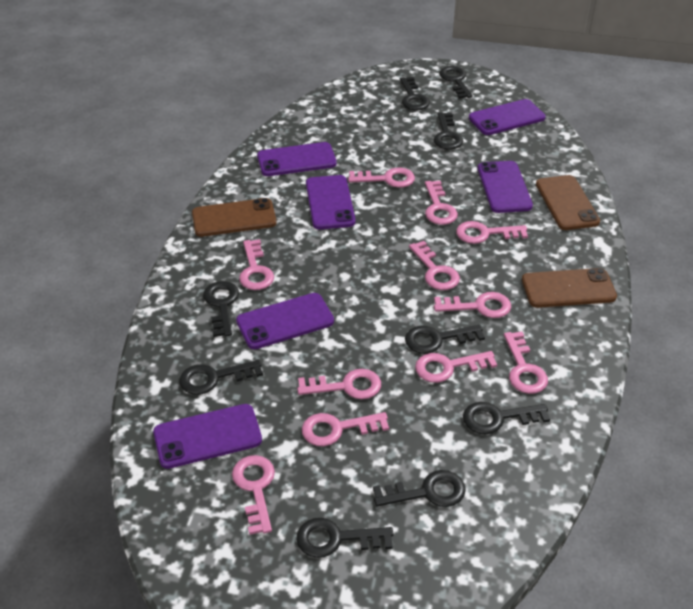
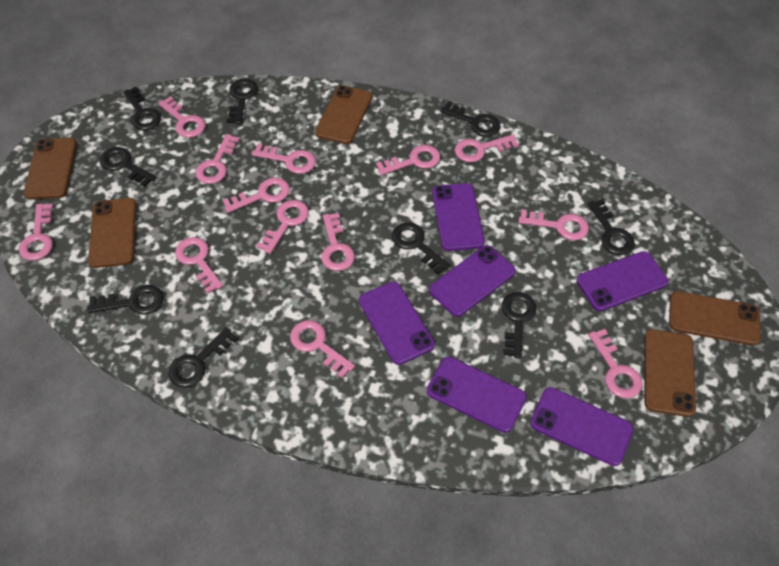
brown phone: [192,198,277,237] [522,268,617,308] [536,175,600,230] = 3 -> [24,138,77,199] [88,198,136,268] [315,86,372,144] [644,329,696,417] [669,291,761,346] = 5
pink key: [232,455,275,535] [239,239,274,290] [297,369,381,399] [302,412,389,446] [348,168,415,188] [409,241,460,290] [415,351,497,383] [425,181,458,225] [434,292,511,318] [456,221,528,244] [504,332,548,394] = 11 -> [19,203,54,261] [158,96,206,138] [175,237,223,294] [196,134,240,184] [223,177,290,213] [252,143,316,174] [257,200,309,254] [290,320,355,378] [321,213,355,271] [376,145,440,175] [455,135,519,162] [518,209,589,240] [588,329,643,398] = 13

